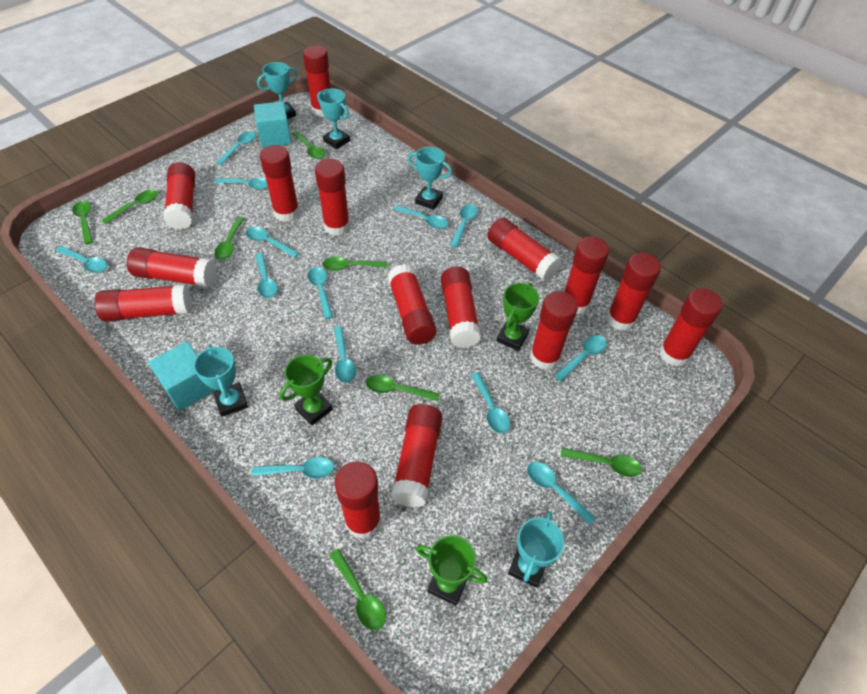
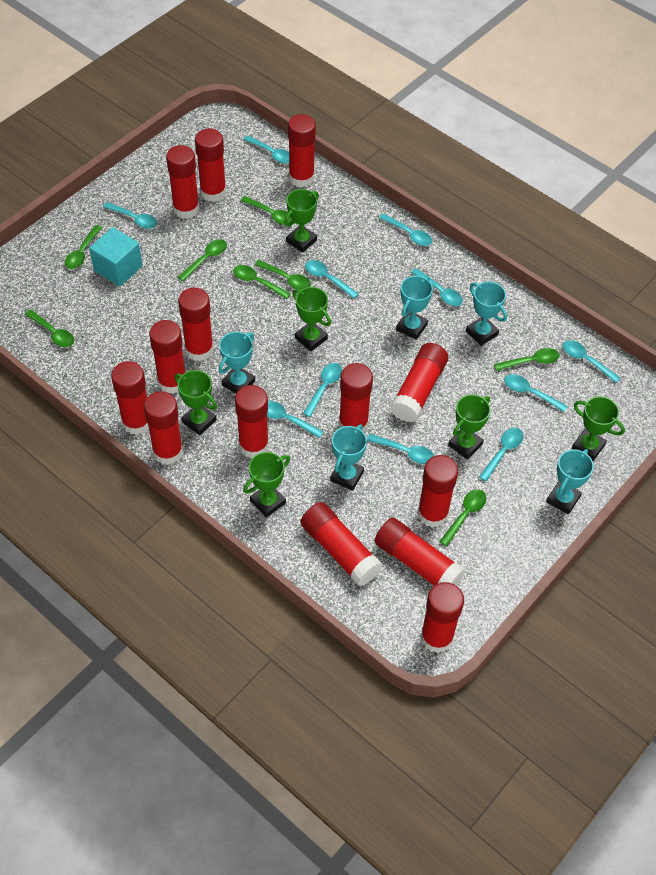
green trophy: [280,355,333,426] [416,535,488,606] [496,283,539,351] = 3 -> [174,370,217,435] [243,452,290,518] [284,189,319,253] [293,287,331,351] [448,394,491,460] [572,396,625,461] = 6
red glue stick: [95,284,192,322] [127,247,217,288] [164,162,195,230] [260,145,300,222] [303,45,331,117] [315,159,350,236] [335,461,381,539] [387,264,437,344] [391,404,443,507] [441,267,481,348] [487,217,562,281] [530,291,578,370] [564,236,609,314] [606,253,661,331] [659,288,723,367] = 15 -> [111,361,149,435] [144,391,183,465] [149,320,185,394] [166,145,200,219] [178,288,214,362] [195,128,226,202] [235,385,269,458] [288,114,316,188] [300,502,382,586] [339,363,373,432] [375,518,466,586] [390,343,448,422] [417,455,458,528] [420,582,464,653] = 14
turquoise cube: [148,341,215,411] [254,101,291,147] = 2 -> [89,227,143,287] = 1
turquoise spoon: [56,246,107,273] [214,178,268,190] [216,131,256,165] [246,227,299,258] [252,457,334,479] [255,253,278,298] [308,267,333,319] [334,326,356,383] [394,205,448,229] [450,204,478,248] [471,372,510,434] [527,462,596,525] [554,335,606,381] = 13 -> [103,202,157,229] [243,135,289,164] [267,401,324,438] [303,363,342,417] [305,260,359,299] [367,434,434,464] [379,213,432,246] [411,268,463,306] [479,428,523,482] [504,374,568,412] [563,340,620,383] = 11

